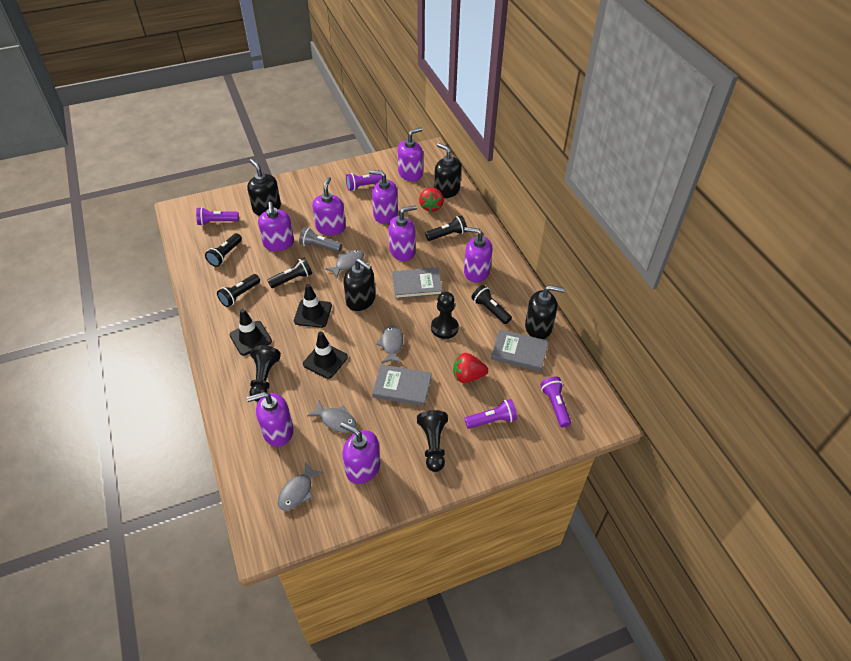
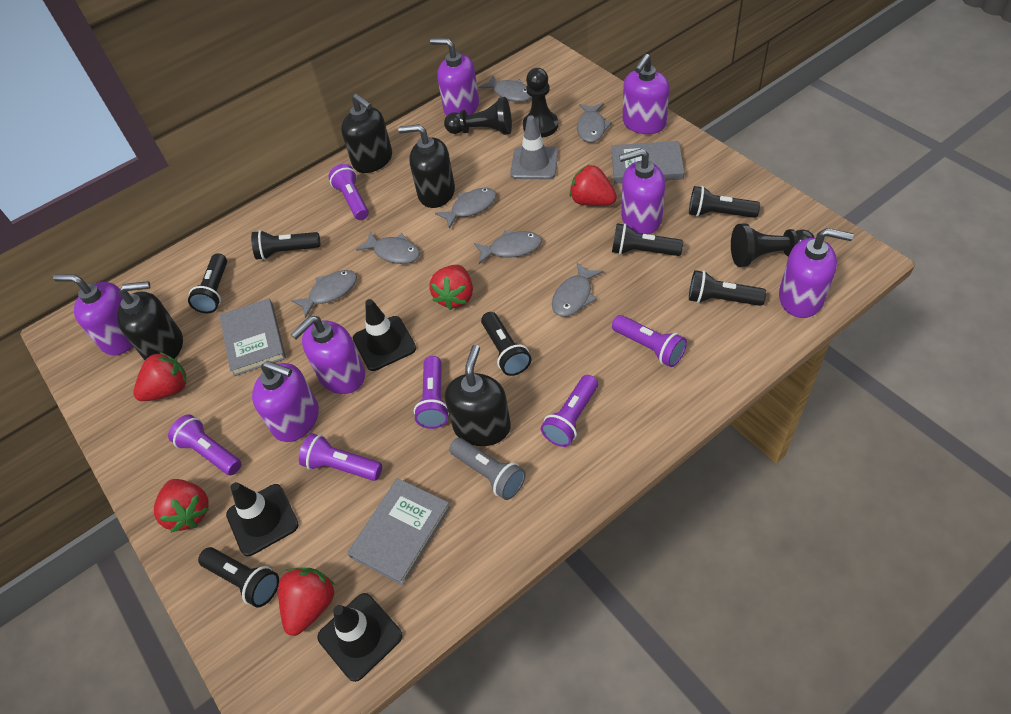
black flashlight: [205,233,242,267] [217,274,260,307] [267,258,312,288] [425,215,467,241] [471,285,512,324] = 5 -> [188,253,227,313] [198,547,279,608] [251,230,320,260] [481,312,531,376] [612,223,683,256] [689,186,760,218] [689,270,766,306] = 7
grey fish: [278,462,324,511] [307,401,357,433] [325,250,364,278] [376,325,403,363] = 4 -> [291,270,357,318] [356,231,420,264] [435,188,496,229] [474,230,542,264] [479,75,532,102] [552,263,603,317] [577,103,612,143] = 7
grey traffic cone: none = 0 -> [510,116,558,179] = 1
purple flashlight: [196,207,239,226] [346,173,382,191] [464,399,517,429] [540,376,571,427] = 4 -> [168,414,241,475] [299,433,382,481] [328,164,369,220] [414,356,449,429] [541,375,598,447] [612,315,687,367] = 6
purple soap dispenser: [247,392,294,447] [258,202,294,251] [312,177,346,235] [340,422,380,484] [369,170,398,224] [388,205,417,261] [397,127,423,181] [464,227,492,283] = 8 -> [53,274,134,355] [252,361,319,442] [291,316,365,394] [430,38,479,116] [619,148,665,234] [623,54,669,134] [779,228,854,318] = 7
red strawberry: [419,188,444,213] [453,353,488,383] = 2 -> [133,352,186,401] [154,479,209,533] [278,568,335,636] [429,265,473,310] [570,165,617,206] = 5

